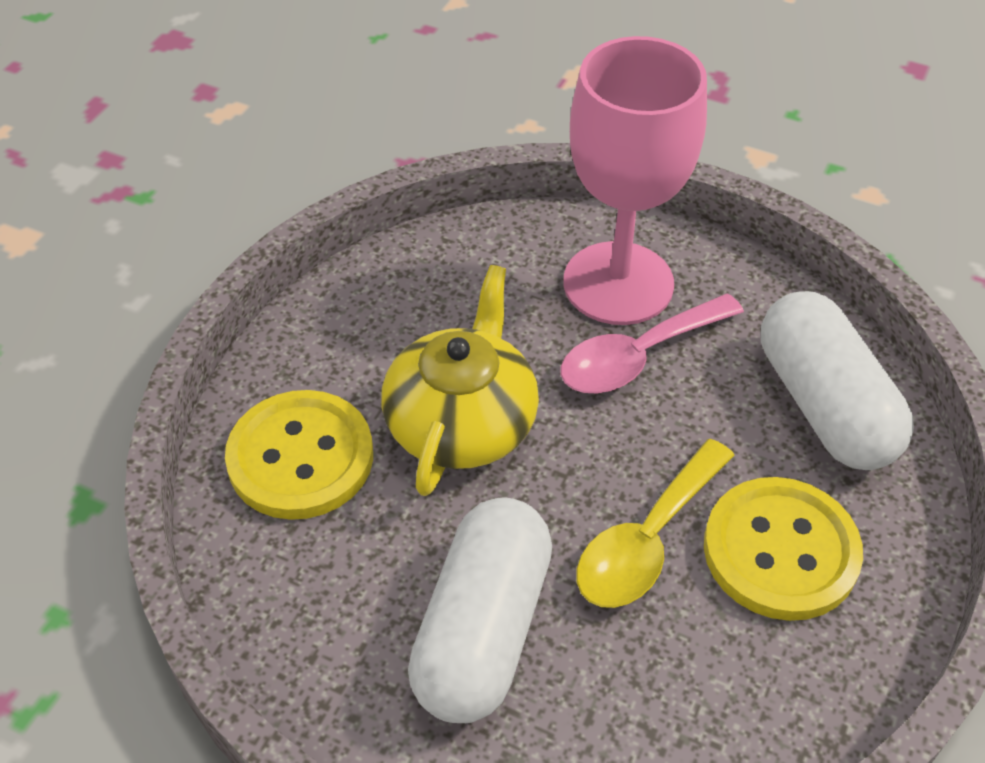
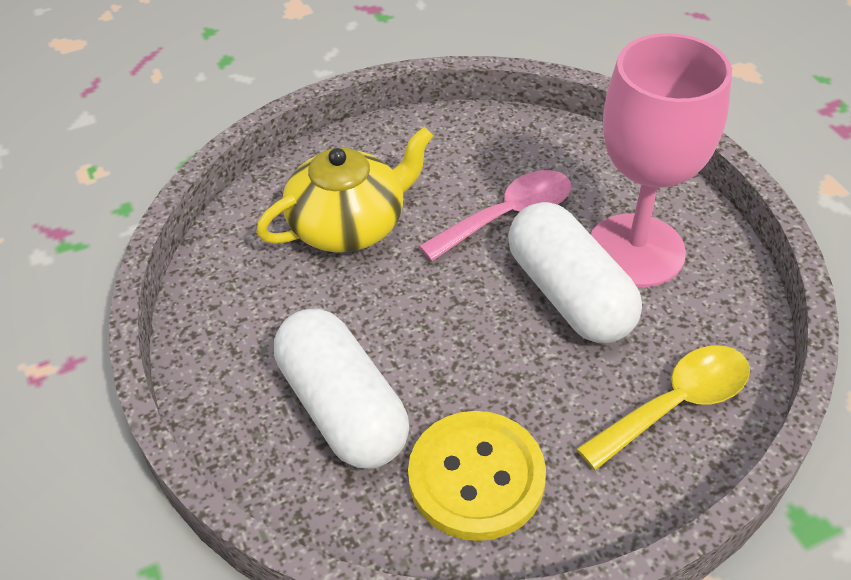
yellow button: [225,390,373,520] [704,477,863,621] = 2 -> [408,411,546,541] = 1

